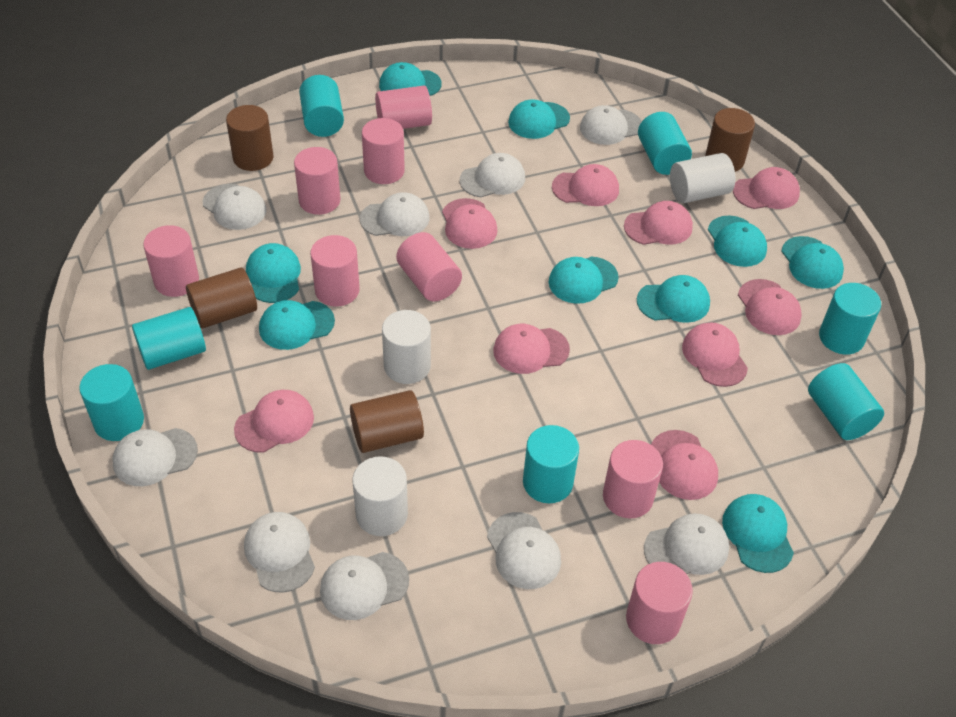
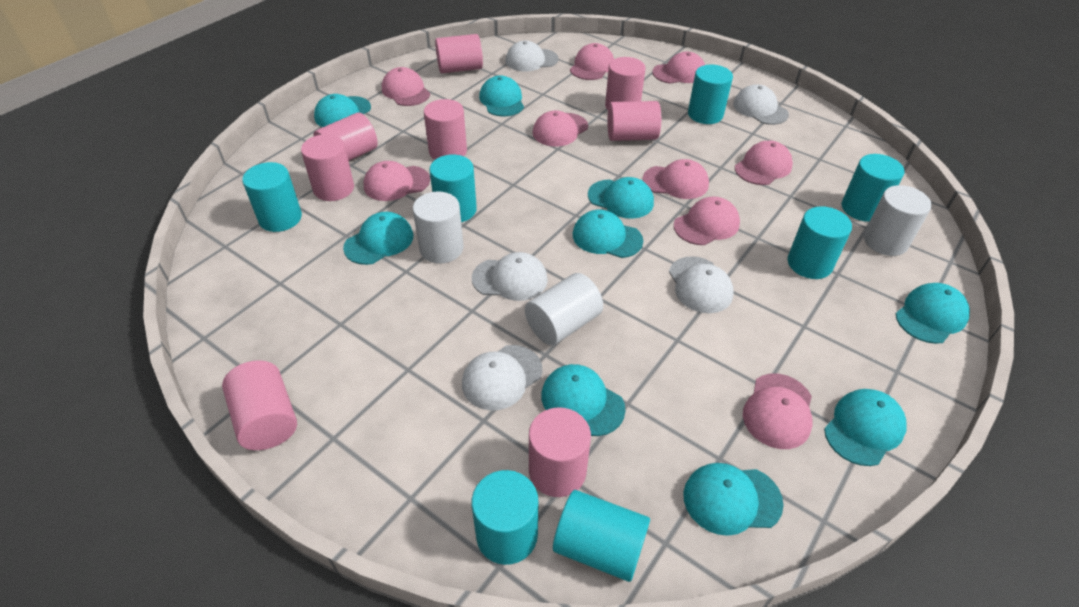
brown cylinder: [186,267,257,329] [226,105,274,171] [350,390,424,453] [705,108,755,172] = 4 -> none = 0
white cap: [112,428,198,486] [203,184,266,230] [244,512,315,593] [320,552,409,620] [360,192,429,236] [460,153,525,197] [487,512,561,589] [580,105,642,145] [644,513,729,575] = 9 -> [462,345,542,411] [472,252,548,301] [505,41,559,71] [669,256,734,313] [733,84,789,125] = 5

